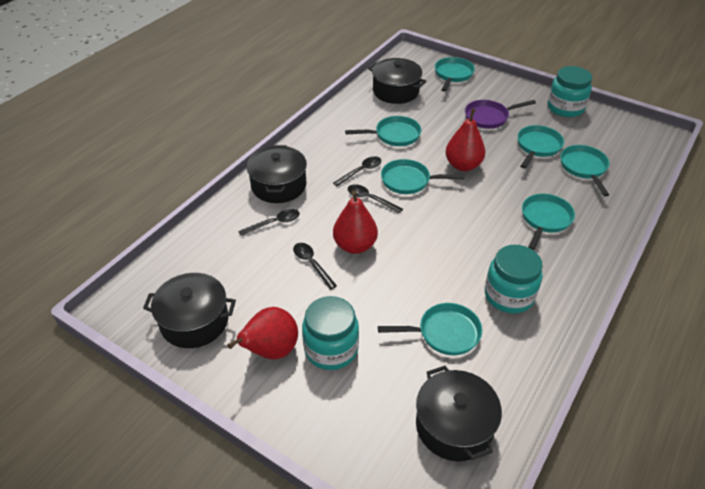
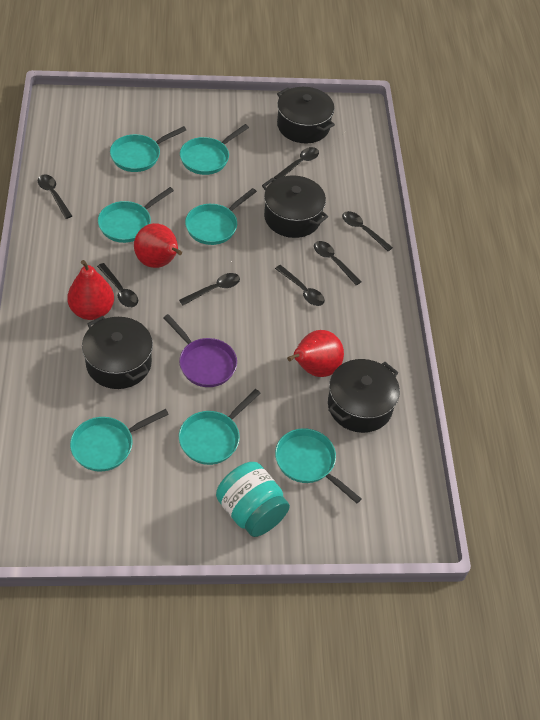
black spoon: [238,209,300,236] [293,243,337,290] [333,156,381,186] [348,184,403,213] = 4 -> [38,174,72,219] [97,263,138,307] [179,273,240,305] [274,147,319,179] [275,265,325,306] [314,241,362,285] [342,211,393,251] = 7
turquoise jar: [302,296,359,370] [485,245,543,314] [547,66,592,117] = 3 -> [216,462,290,537] = 1

